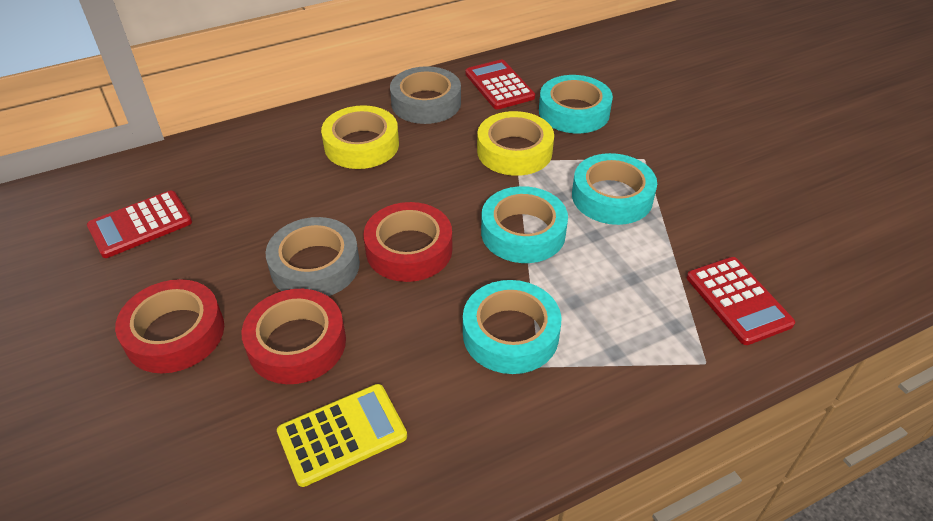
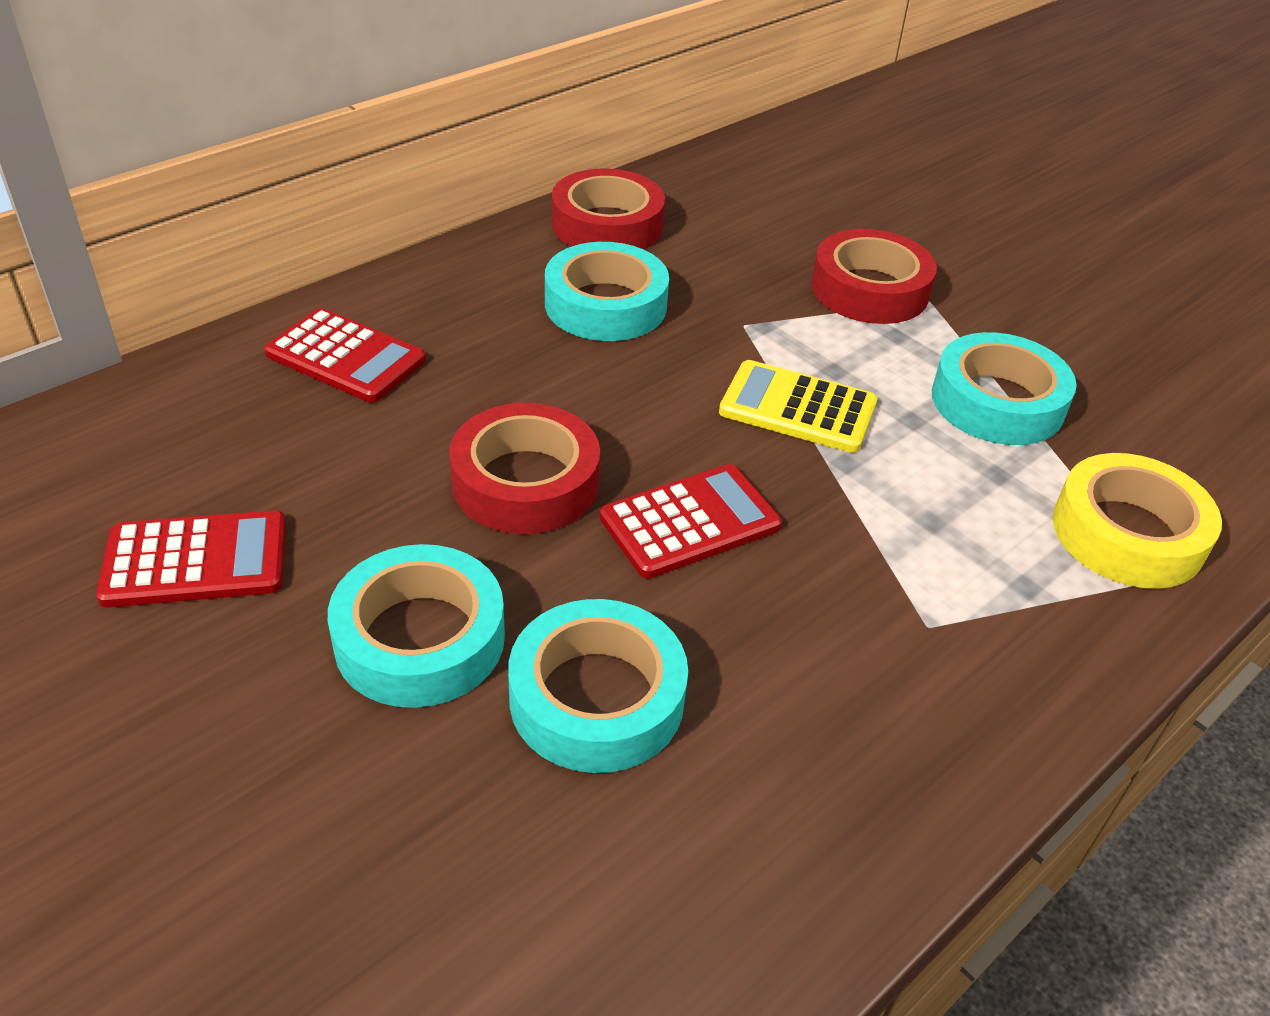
grey tape: [266,217,360,296] [390,66,461,124] = 2 -> none = 0
yellow tape: [321,105,399,169] [477,111,554,176] = 2 -> [1053,453,1222,589] = 1

